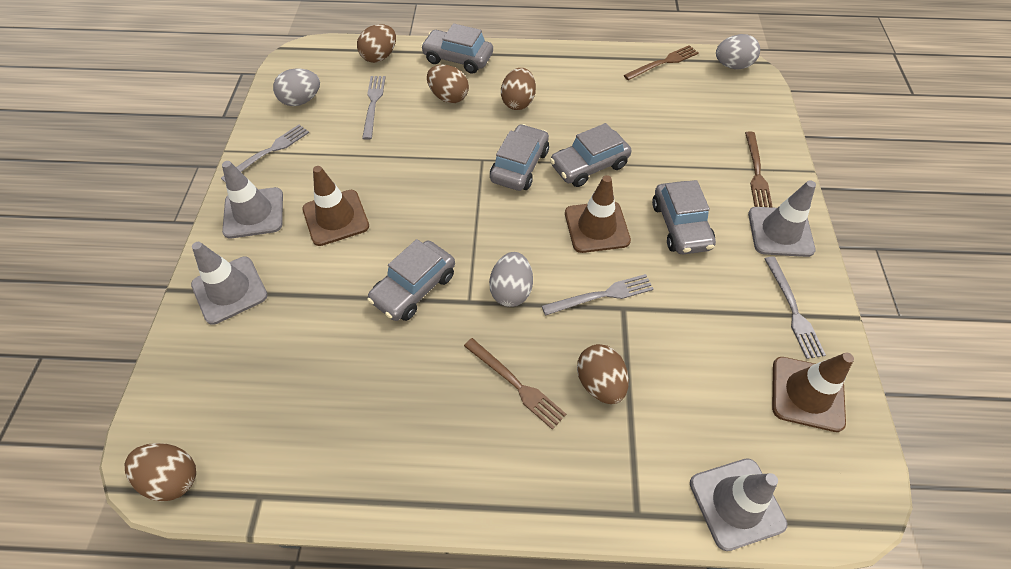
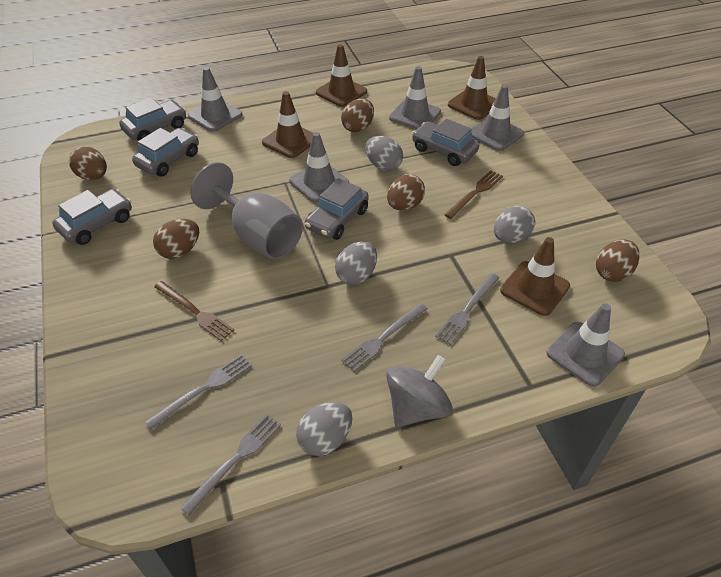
brown fork: [464,338,566,430] [624,45,698,80] [745,132,773,207] = 3 -> [154,281,234,341] [444,170,503,219] = 2
brown traffic cone: [302,166,369,246] [565,175,631,253] [772,353,854,432] = 3 -> [262,91,313,158] [316,44,367,107] [448,56,496,120] [500,237,570,316] = 4
grey egg: [273,68,320,106] [489,252,533,307] [716,34,760,69] = 3 -> [296,402,352,456] [335,241,377,285] [365,136,403,171] [494,206,535,243] = 4
grey goblet: none = 0 -> [190,162,303,260] = 1
grey spinning top: none = 0 -> [386,355,453,427] = 1
grey traffic cone: [191,242,268,325] [222,161,283,238] [690,458,787,551] [748,180,816,257] = 4 -> [188,67,242,132] [289,132,349,202] [389,66,441,129] [471,85,524,151] [547,303,625,387] = 5

